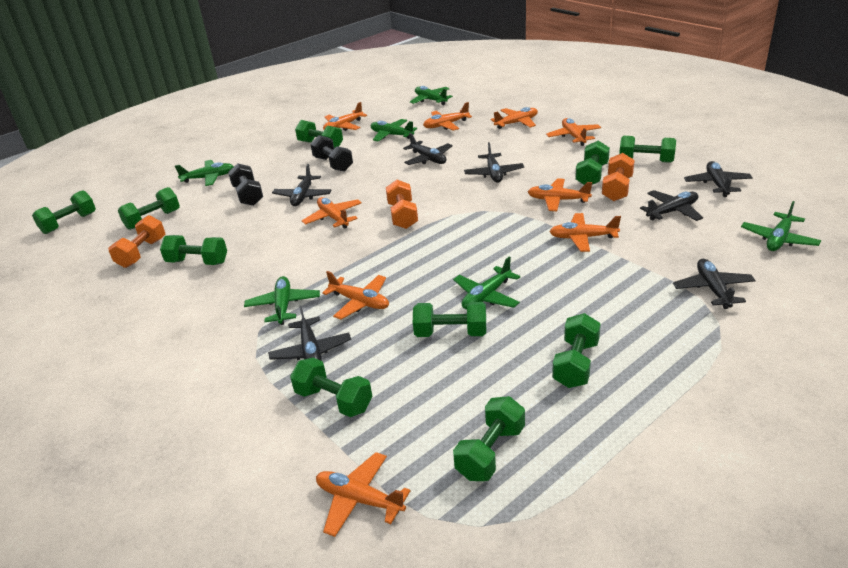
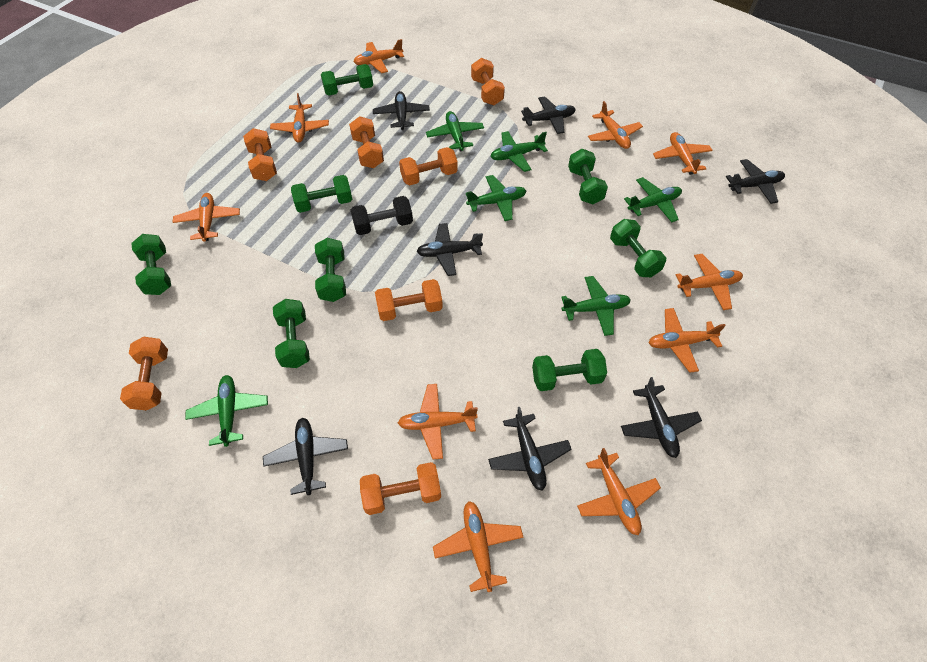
black dumbbell: [228,163,263,206] [310,135,353,172] = 2 -> [351,196,413,235] = 1
green dumbbell: [32,190,96,234] [118,187,180,230] [160,235,227,265] [290,358,372,417] [295,120,343,148] [413,302,486,337] [453,396,525,481] [552,313,601,388] [575,141,610,185] [619,136,676,163] = 10 -> [131,234,171,295] [273,299,310,368] [291,175,353,213] [315,238,346,302] [321,64,373,95] [532,349,607,391] [568,149,608,204] [610,219,666,277] = 8
orange dumbbell: [108,215,165,268] [386,180,418,229] [602,153,635,201] = 3 -> [120,336,168,410] [243,128,277,181] [349,116,384,168] [360,462,441,515] [375,279,443,321] [399,147,458,185] [471,58,505,105] = 7
orange plane: [302,197,362,229] [316,452,410,537] [322,271,389,320] [323,102,367,131] [423,102,472,131] [490,107,538,129] [528,178,592,211] [546,118,601,146] [549,213,621,252] = 9 -> [173,193,240,242] [270,93,329,142] [353,39,404,73] [398,384,478,459] [433,501,524,592] [577,448,661,535] [588,101,643,149] [648,308,726,373] [653,132,713,175] [676,254,743,310] = 10

